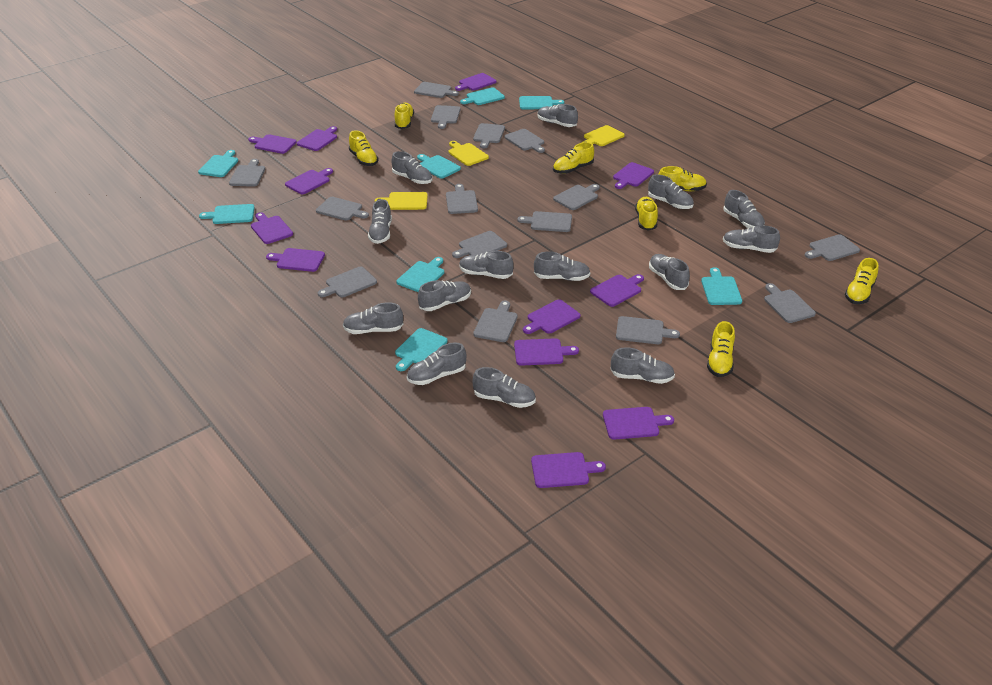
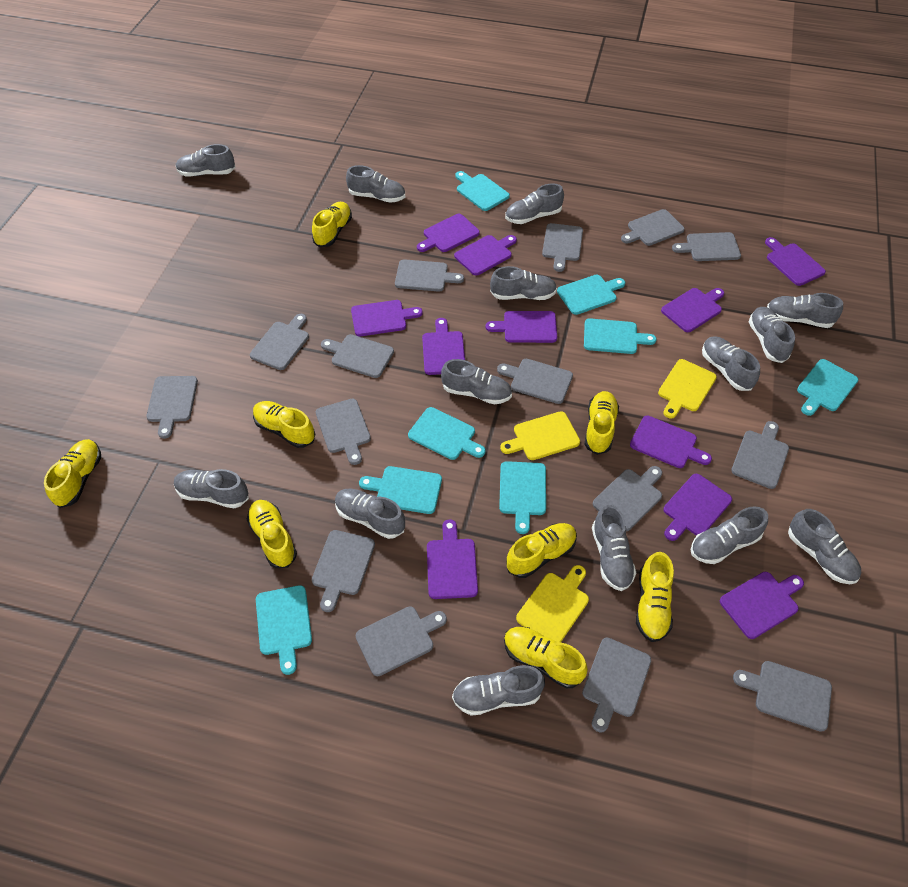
purple cutting board: [248,134,297,154] [251,212,293,244] [266,248,325,272] [285,168,333,194] [297,126,337,151] [455,73,497,91] [514,338,579,366] [523,299,581,334] [531,452,606,488] [590,274,644,307] [603,407,674,440] [613,162,654,189] = 12 -> [351,300,423,336] [417,214,480,252] [422,318,465,375] [427,519,478,599] [454,235,517,276] [485,311,557,343] [630,416,712,468] [661,288,724,332] [663,474,732,541] [720,572,804,639] [765,237,826,286] = 11
yellow shoe: [349,130,379,166] [395,103,414,129] [553,142,594,174] [635,197,658,231] [659,166,707,191] [707,321,735,377] [845,258,879,304] = 7 -> [44,439,101,508] [246,500,297,568] [253,401,315,448] [312,202,352,247] [504,627,588,688] [506,523,577,578] [585,391,619,455] [636,552,674,642] = 8

